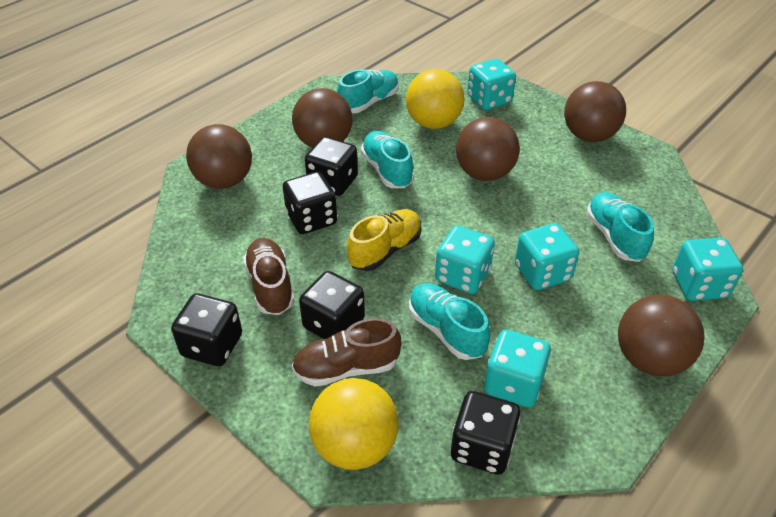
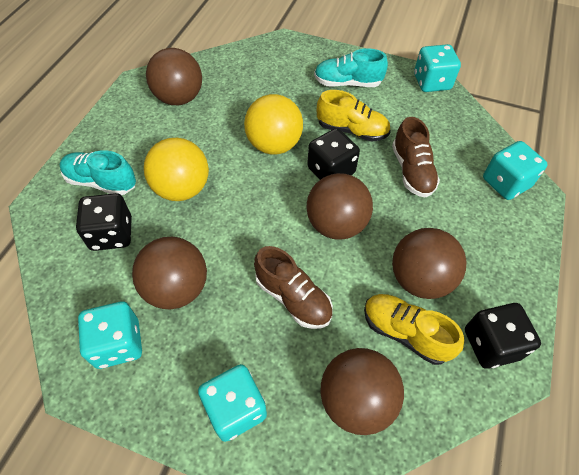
black dice: [171,293,242,366] [283,172,337,234] [299,271,365,339] [305,137,358,196] [451,391,520,475] = 5 -> [76,193,132,251] [307,128,360,180] [465,303,541,369] = 3
turquoise dice: [435,225,495,294] [467,58,516,110] [484,329,551,408] [515,223,579,290] [673,238,743,301] = 5 -> [78,302,142,369] [198,364,267,442] [414,44,461,92] [483,141,548,200] = 4
turquoise shoe: [337,69,399,113] [361,131,414,188] [409,283,490,360] [586,192,654,262] = 4 -> [59,150,136,195] [314,48,388,87] = 2
yellow shoe: [347,209,421,271] = 1 -> [317,90,391,141] [364,294,464,365] = 2

